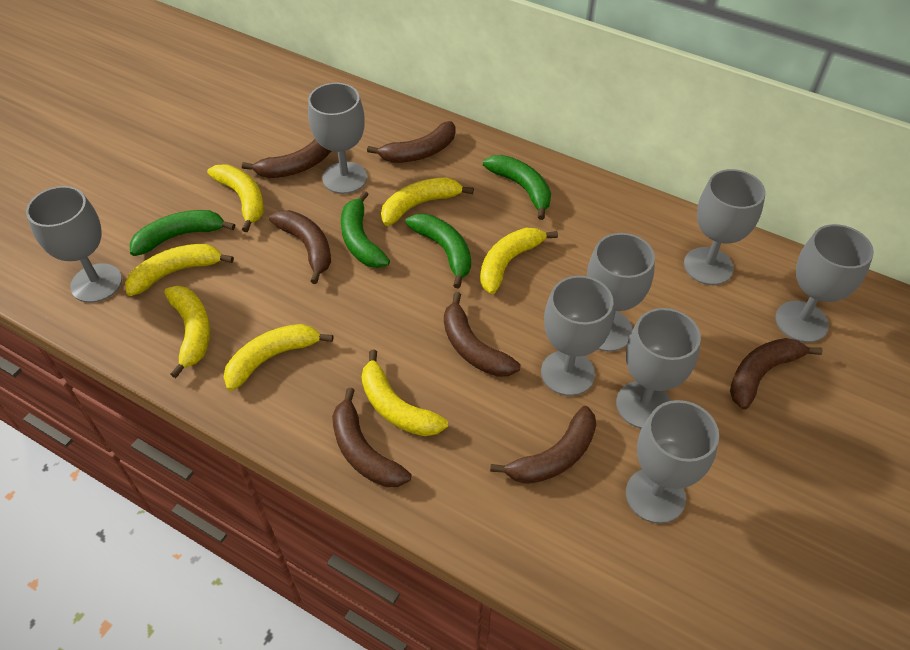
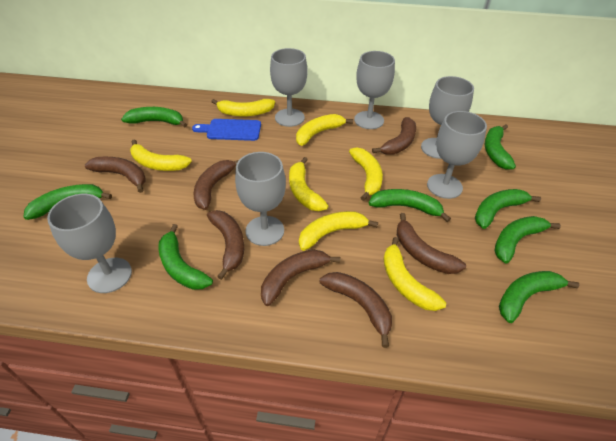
blue cutting board: none = 0 -> [192,119,261,141] = 1
green banana: [130,210,235,256] [341,191,390,268] [405,214,471,288] [483,155,551,220] = 4 -> [24,184,112,220] [121,107,187,128] [158,224,213,290] [369,189,451,222] [475,189,541,229] [485,124,516,170] [494,216,561,264] [499,271,579,323] = 8
grey goblet: [26,186,122,303] [308,83,367,194] [541,276,614,396] [587,233,655,352] [616,308,701,429] [626,400,719,524] [684,169,765,285] [775,224,874,343] = 8 -> [47,194,132,293] [235,152,286,246] [270,48,308,127] [354,51,395,129] [421,76,474,159] [427,111,487,199] = 6

